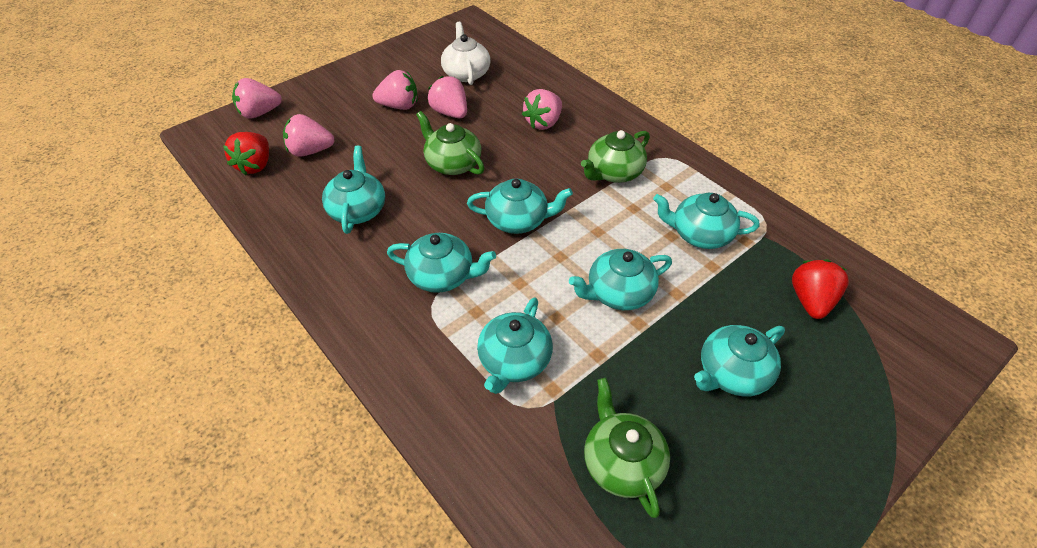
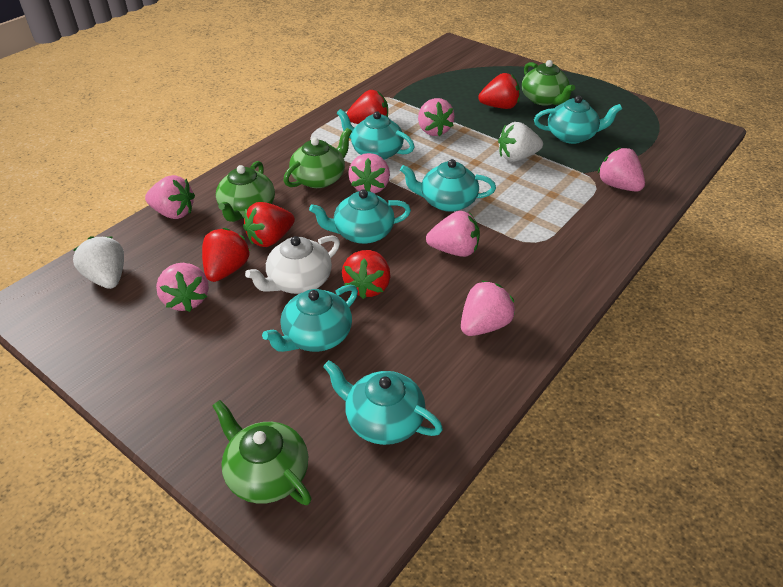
green teapot: [416,111,484,175] [581,130,650,183] [584,378,670,518] = 3 -> [212,400,312,505] [216,161,275,222] [283,128,352,188] [522,60,575,106] = 4
pink strawberry: [232,78,282,119] [283,114,334,157] [372,70,417,110] [428,76,467,118] [522,89,562,130] = 5 -> [145,175,195,219] [156,263,209,312] [348,153,390,194] [418,98,455,136] [426,211,480,257] [461,280,515,336] [598,147,645,192] = 7
red strawberry: [223,132,269,175] [792,260,849,319] = 2 -> [202,228,250,282] [243,202,295,247] [342,250,391,299] [346,90,388,124] [478,73,520,109] = 5
turquoise teapot: [322,146,385,234] [387,233,496,293] [467,178,573,234] [477,297,553,394] [569,249,672,310] [653,193,760,249] [694,325,785,397] = 7 -> [262,285,358,352] [309,189,411,244] [323,360,443,445] [337,109,415,160] [400,159,496,212] [534,96,622,144] = 6
white strawberry: none = 0 -> [73,236,124,289] [498,122,543,162] = 2

